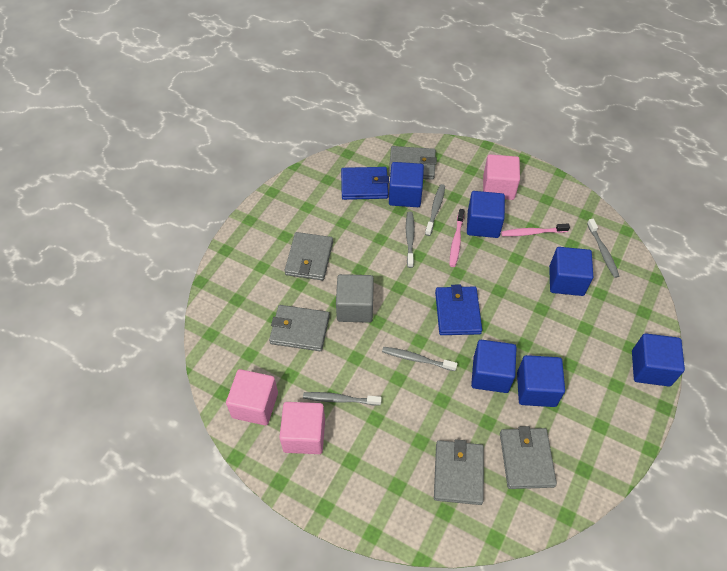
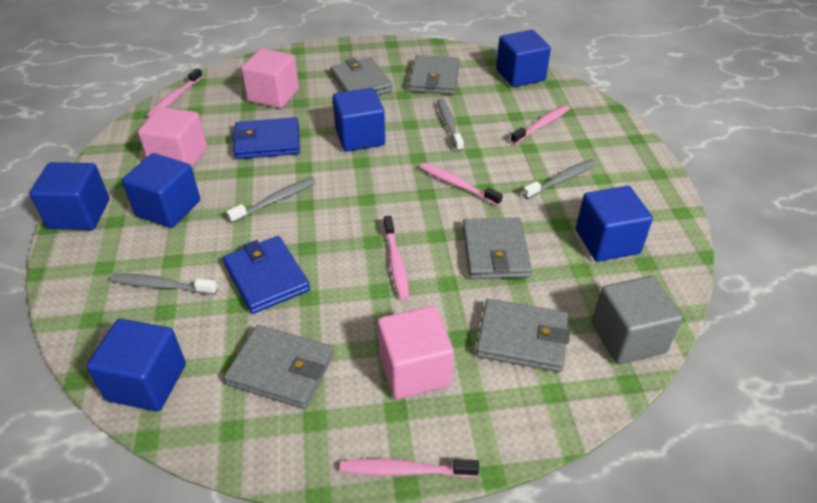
grey toothbrush: [303,392,382,406] [382,347,458,371] [406,212,415,268] [425,184,445,236] [587,219,619,278] = 5 -> [110,274,218,295] [226,177,316,223] [437,99,464,151] [523,159,597,199] = 4
pink toothbrush: [450,209,464,267] [501,223,570,236] = 2 -> [147,68,203,117] [340,458,479,477] [384,216,409,300] [420,163,503,206] [510,105,570,144] = 5

